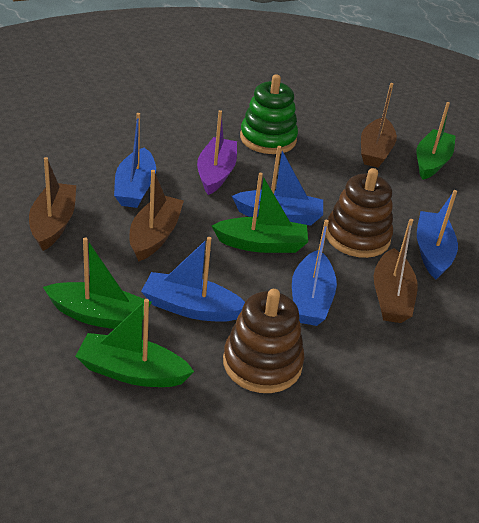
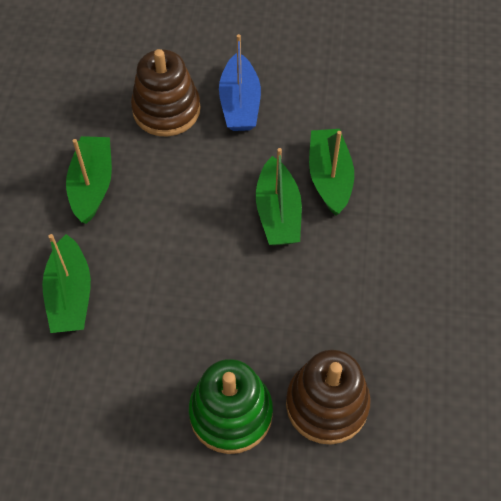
blue boat: [114,113,156,208] [141,237,245,322] [232,146,323,225] [292,220,337,326] [417,190,458,280] = 5 -> [219,34,261,131] = 1
brown boat: [29,157,76,251] [129,170,184,262] [361,83,397,168] [374,219,417,323] = 4 -> none = 0
purple boat: [197,110,237,195] = 1 -> none = 0

